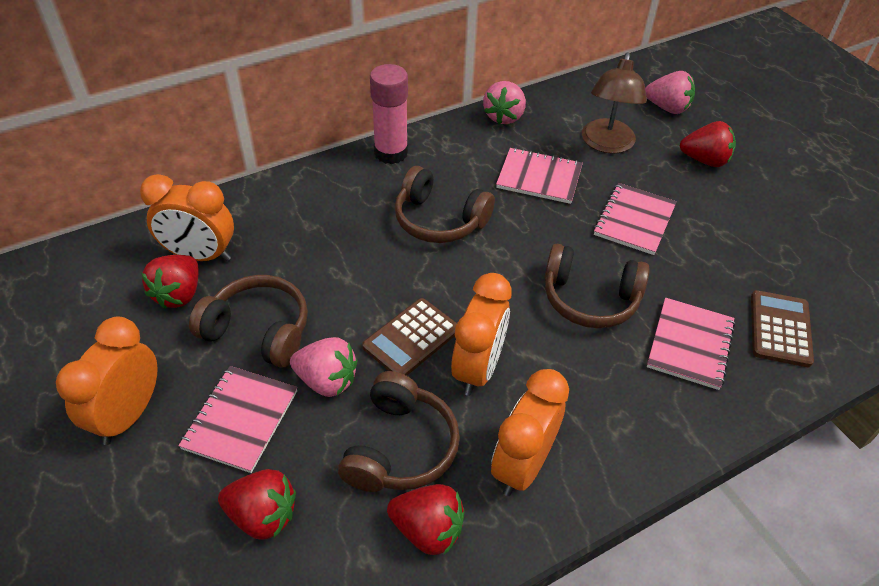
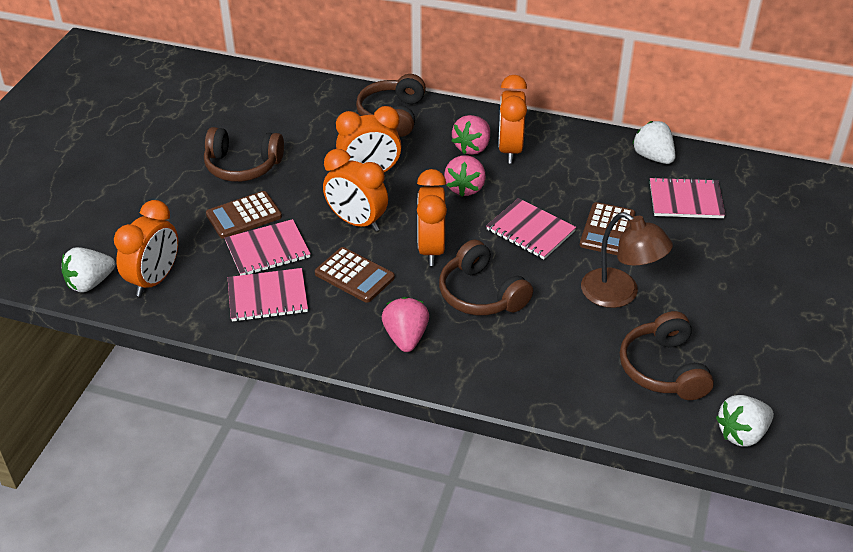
brown calculator: [362,298,457,376] [751,290,814,367] = 2 -> [206,191,282,239] [315,247,395,303] [580,202,635,255] = 3
orange clock: [56,316,158,445] [140,174,234,261] [451,273,512,396] [491,369,569,496] = 4 -> [114,200,178,297] [323,149,388,232] [336,106,401,172] [417,169,447,266] [498,75,527,164] = 5
pink glue stick: [370,64,408,164] = 1 -> none = 0
red strawberry: [142,255,199,309] [218,469,296,539] [387,484,465,555] [680,121,736,167] = 4 -> none = 0
white strawberry: none = 0 -> [61,247,115,293] [632,121,675,164] [716,395,774,447] = 3

